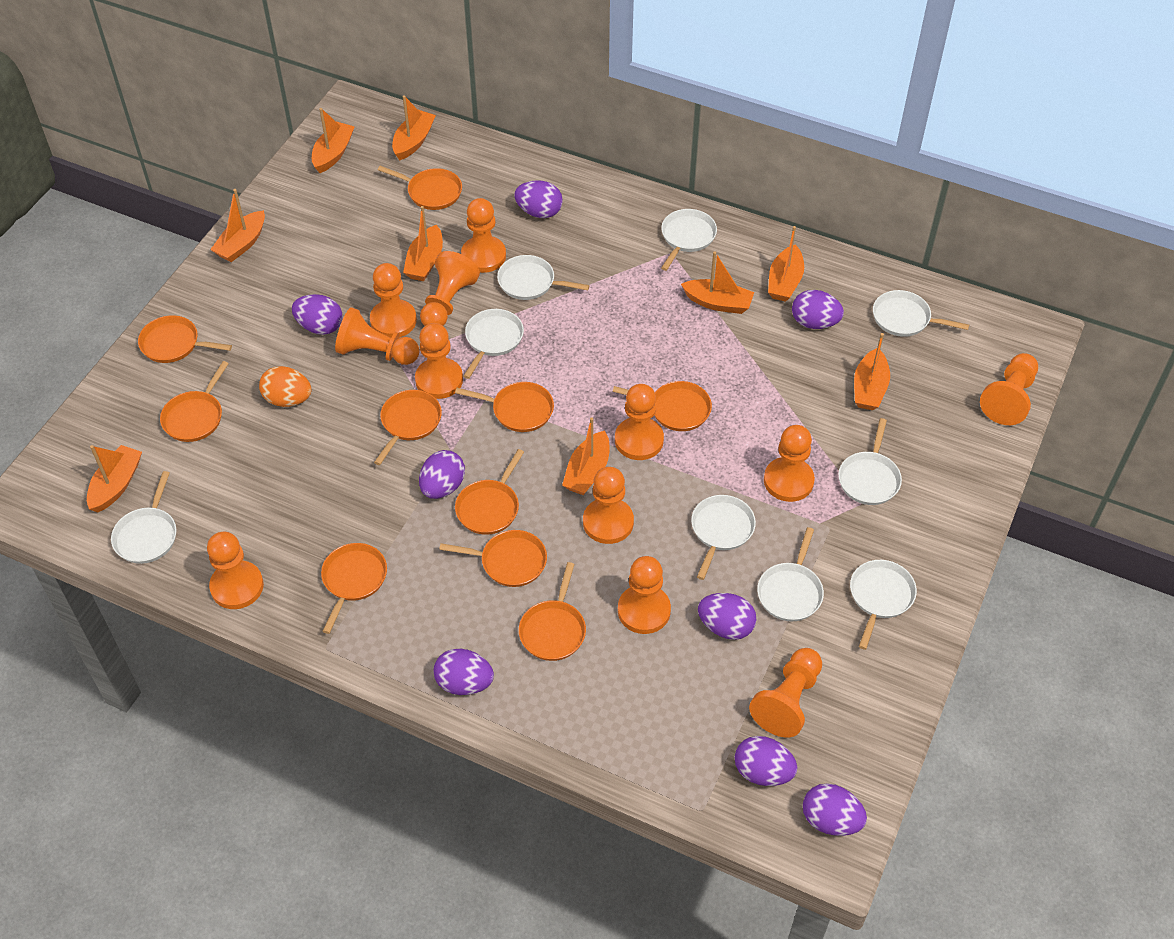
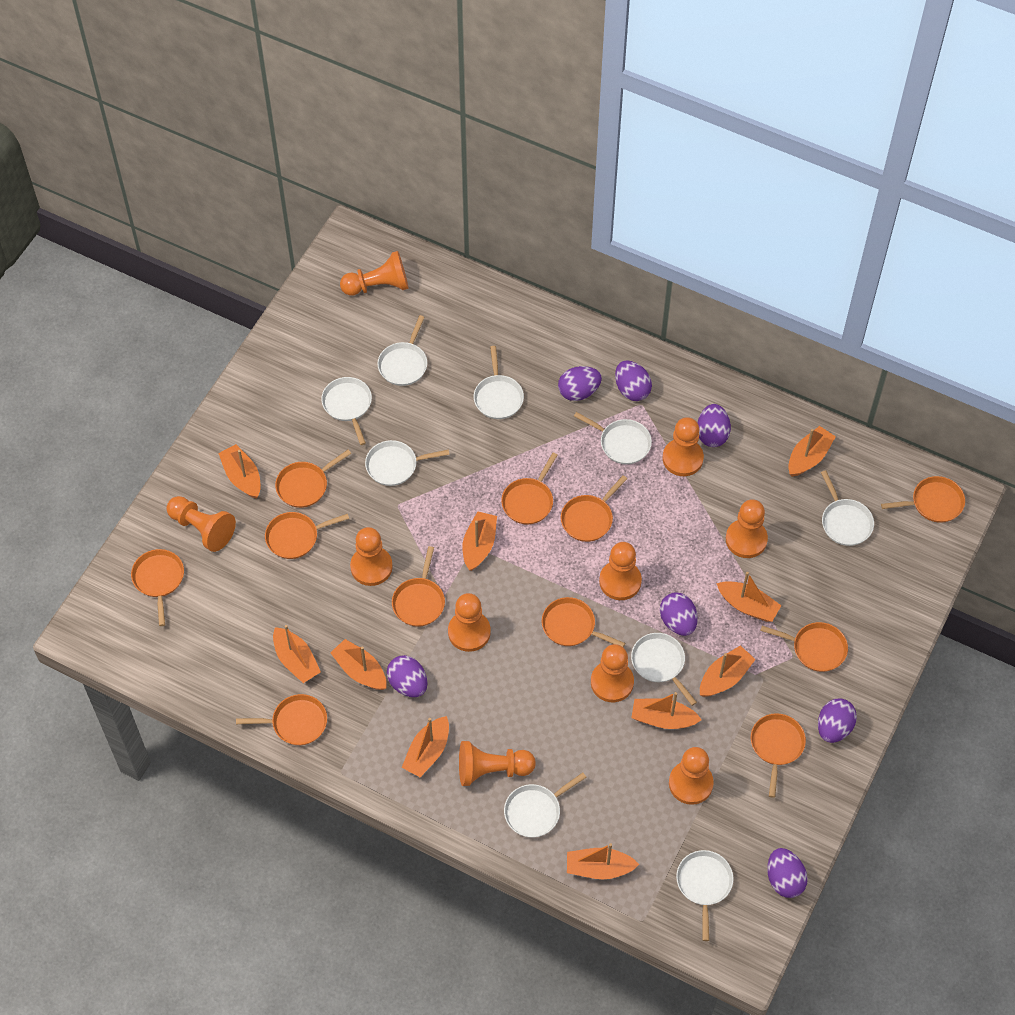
orange boat: [87,445,142,513] [210,189,265,262] [312,108,355,173] [392,95,436,160] [403,206,443,281] [562,417,609,495] [681,251,754,314] [768,226,804,302] [854,333,890,410] = 9 -> [218,444,261,499] [273,625,321,683] [330,639,386,690] [402,716,449,777] [462,512,497,571] [567,843,639,879] [631,692,702,729] [700,645,756,697] [716,572,782,622] [788,426,836,477] = 10
orange egg: [259,366,311,407] = 1 -> none = 0
orange pan: [138,315,232,363] [160,361,229,442] [321,543,387,634] [374,390,442,465] [378,166,462,210] [439,530,547,587] [455,382,554,432] [455,449,524,535] [519,562,586,661] [612,381,712,431] = 10 -> [131,549,184,626] [236,694,327,745] [265,512,349,559] [275,450,351,508] [392,546,445,627] [501,453,558,525] [542,597,625,647] [561,475,627,542] [751,713,806,798] [760,622,848,672] [881,476,965,523] = 11
orange pawn: [207,532,264,609] [335,307,420,365] [370,263,417,338] [415,323,463,399] [420,251,480,326] [461,198,506,273] [583,467,634,544] [615,384,664,460] [618,556,671,634] [749,648,822,737] [764,425,815,502] [980,353,1038,425] = 12 -> [166,496,236,552] [340,251,408,296] [350,527,393,586] [448,593,491,652] [459,741,536,786] [591,644,634,702] [599,542,642,600] [663,417,704,476] [669,747,714,805] [726,499,768,558] = 10
purple egg: [292,294,342,335] [419,450,465,499] [433,649,494,695] [514,180,563,218] [698,593,757,640] [735,736,798,786] [792,290,844,329] [803,784,867,836] = 8 -> [387,655,427,697] [558,366,602,401] [615,361,652,401] [660,592,698,636] [697,404,731,447] [767,848,808,898] [818,698,857,743] = 7

